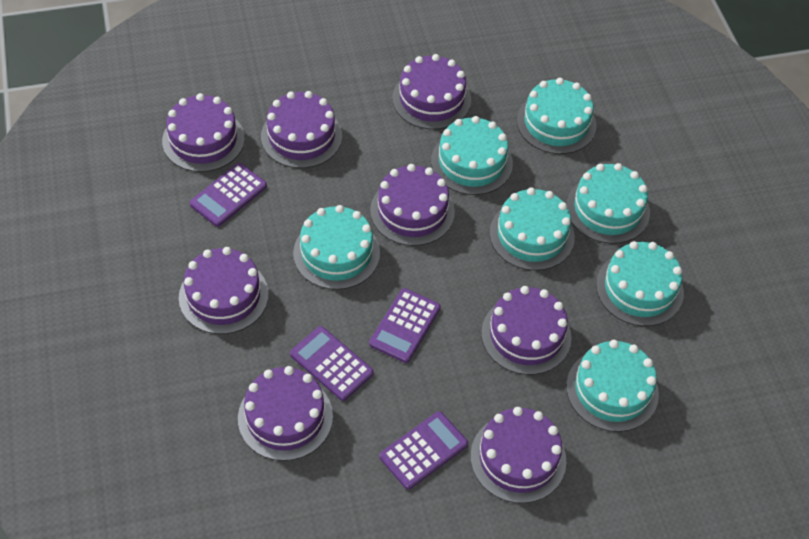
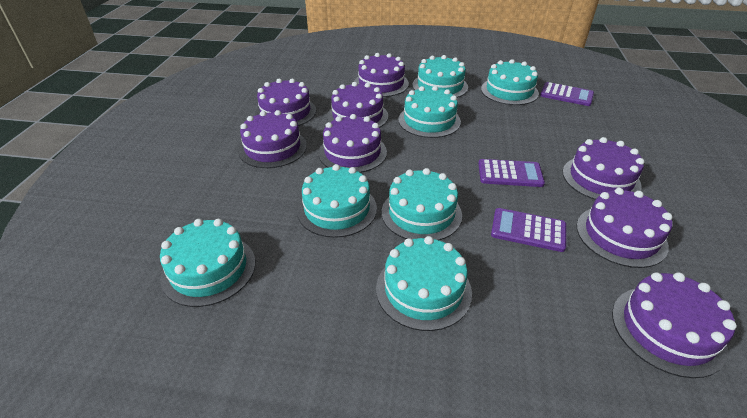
purple calculator: [190,163,267,227] [290,326,374,401] [369,288,441,363] [379,411,468,490] = 4 -> [478,159,545,187] [491,208,566,252] [540,82,594,106] = 3

